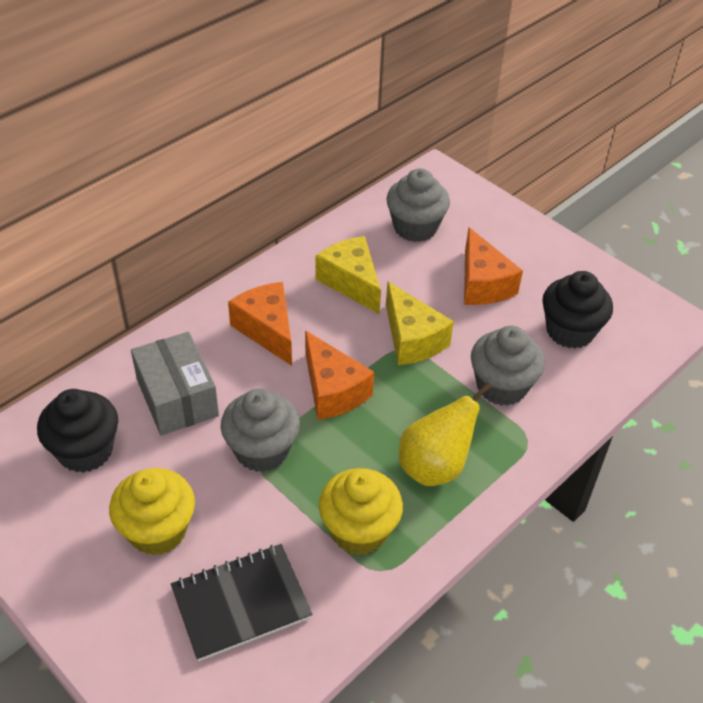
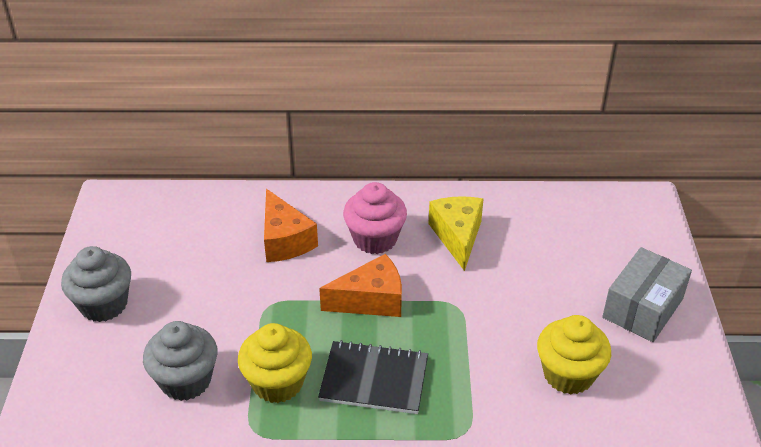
black cupcake: [37,389,118,473] [542,271,613,348] = 2 -> none = 0
grey cupcake: [221,389,300,472] [386,168,450,242] [471,326,545,406] = 3 -> [61,246,131,322] [143,321,218,401] = 2
orange cheese: [228,282,292,366] [305,330,374,420] [464,227,523,305] = 3 -> [264,189,318,262] [319,254,402,317] = 2
pink cupcake: none = 0 -> [343,182,407,254] = 1
yellow cheese: [316,236,381,314] [386,282,454,365] = 2 -> [429,196,483,271] = 1
yellow pear: [399,382,492,486] = 1 -> none = 0

